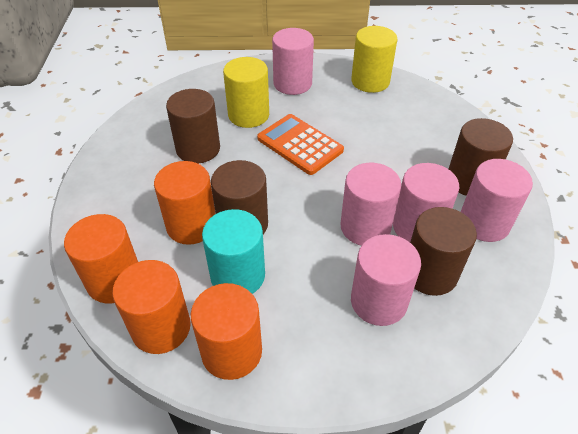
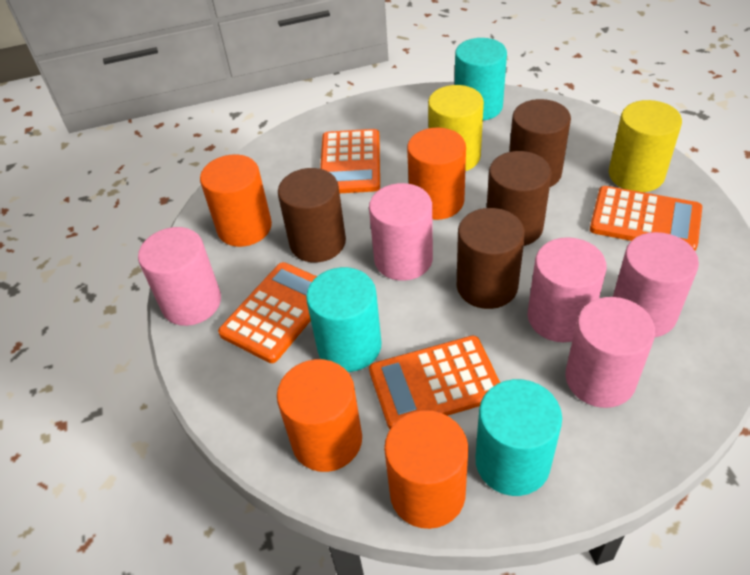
orange calculator: [257,114,344,175] = 1 -> [218,262,317,363] [320,129,380,193] [369,336,500,429] [590,186,702,251] = 4
turquoise cylinder: [202,209,265,294] = 1 -> [306,267,382,372] [455,38,507,121] [475,379,562,496] = 3

